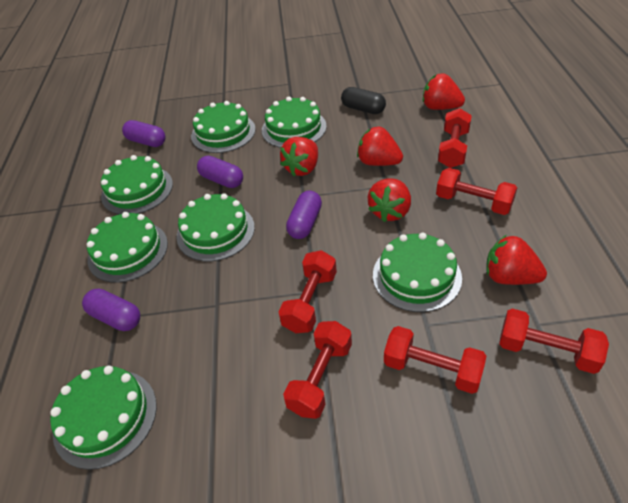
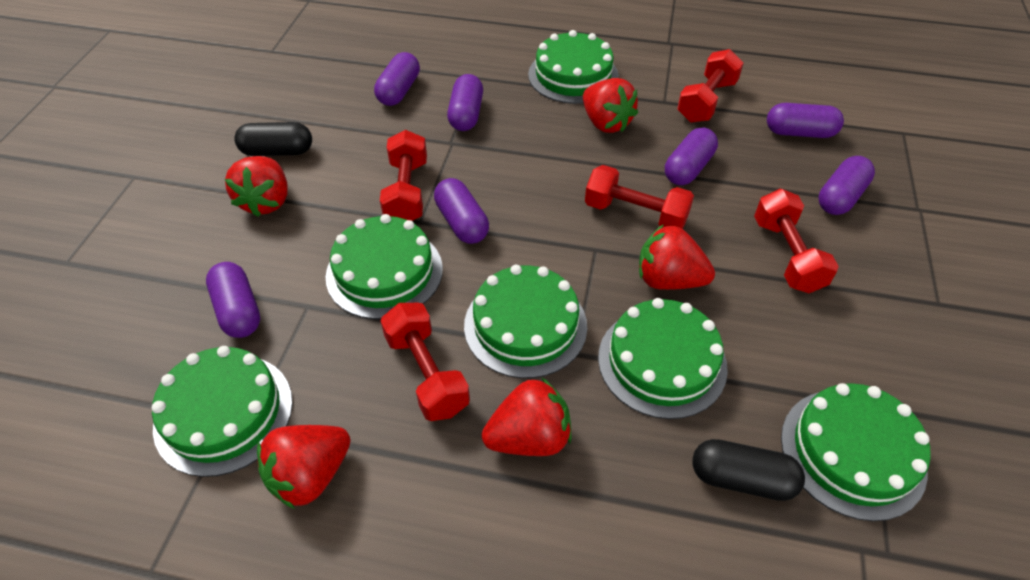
black capsule: [341,87,386,114] = 1 -> [234,122,312,156] [692,439,805,501] = 2
green cake: [50,366,157,470] [87,212,168,283] [101,155,173,214] [177,193,255,261] [191,101,256,153] [262,97,327,148] [373,233,462,312] = 7 -> [152,346,293,477] [326,214,443,319] [464,265,587,378] [528,30,619,104] [598,298,728,419] [781,383,931,521] = 6
purple capsule: [82,289,140,331] [122,120,165,147] [197,156,243,188] [286,191,322,239] = 4 -> [206,262,260,338] [374,52,420,106] [434,178,489,244] [447,74,483,131] [665,128,718,185] [767,103,844,138] [818,156,875,215] = 7
red dumbbell: [278,250,337,333] [283,321,352,419] [384,326,486,394] [436,168,517,215] [438,108,472,168] [499,309,609,374] = 6 -> [380,130,427,221] [380,303,470,421] [585,165,694,229] [677,49,744,123] [754,189,839,293] = 5

